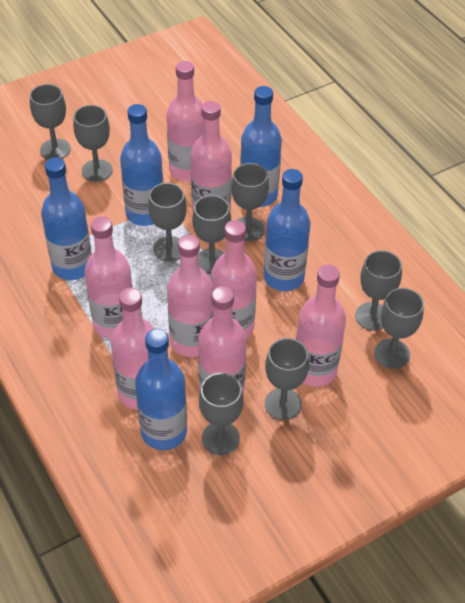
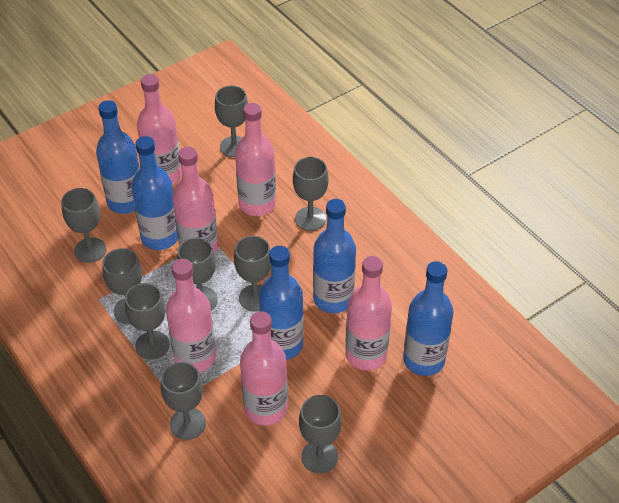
pink bottle: [85,216,133,339] [111,288,154,410] [166,61,203,182] [167,235,213,357] [191,101,232,211] [198,286,246,394] [211,220,257,339] [296,265,346,387] = 8 -> [137,74,182,185] [166,259,216,373] [172,147,218,254] [235,103,276,216] [240,311,288,426] [345,256,392,370] = 6

